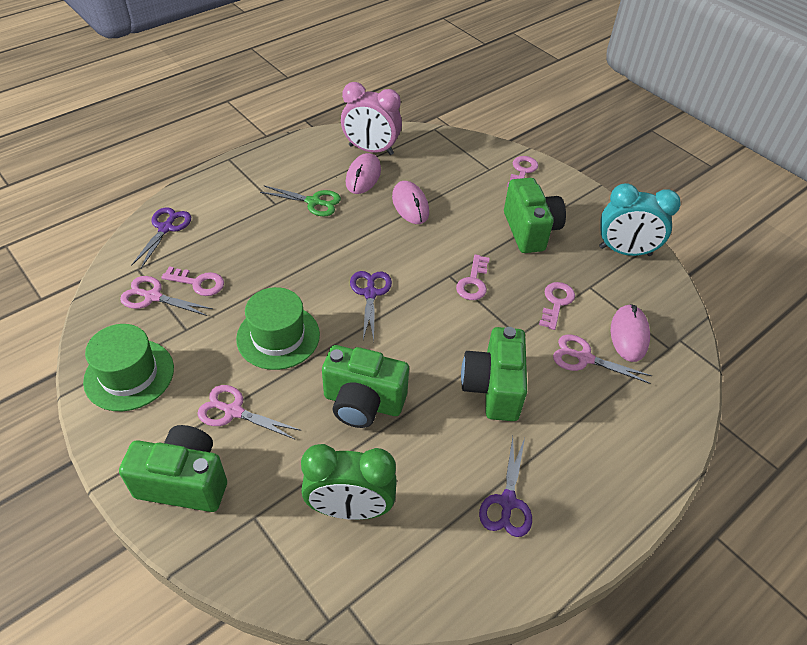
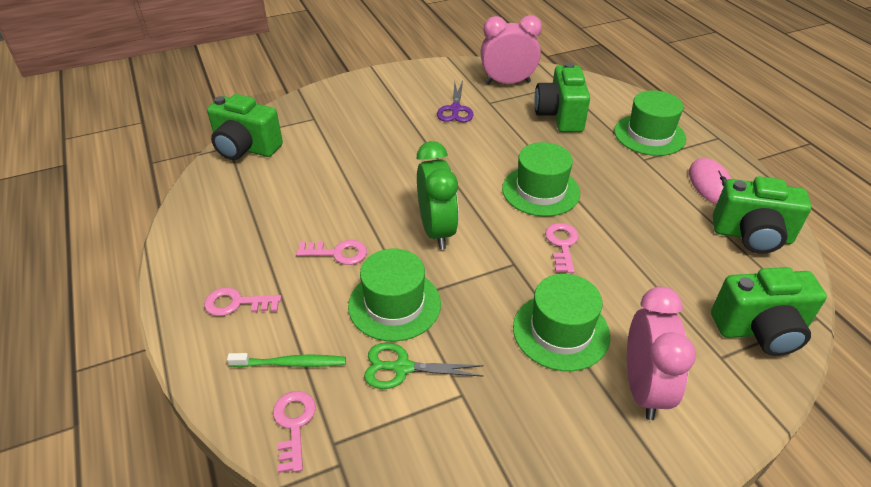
green hat: [83,324,174,411] [236,287,320,370] = 2 -> [348,249,441,341] [502,142,580,217] [513,274,610,371] [614,90,686,156] = 4
green toothbrush: none = 0 -> [227,353,346,367] = 1
pink clock: [341,82,402,155] = 1 -> [481,15,542,84] [627,287,696,420] = 2
pink mouse: [346,153,381,194] [392,181,429,224] [611,304,650,362] = 3 -> [689,158,731,204] = 1
pink scissors: [120,276,213,316] [197,385,301,439] [553,335,652,384] = 3 -> none = 0
purple scissors: [131,207,191,268] [350,271,392,340] [479,437,532,537] = 3 -> [437,81,473,122] = 1
turquoise clock: [599,183,681,256] = 1 -> none = 0

